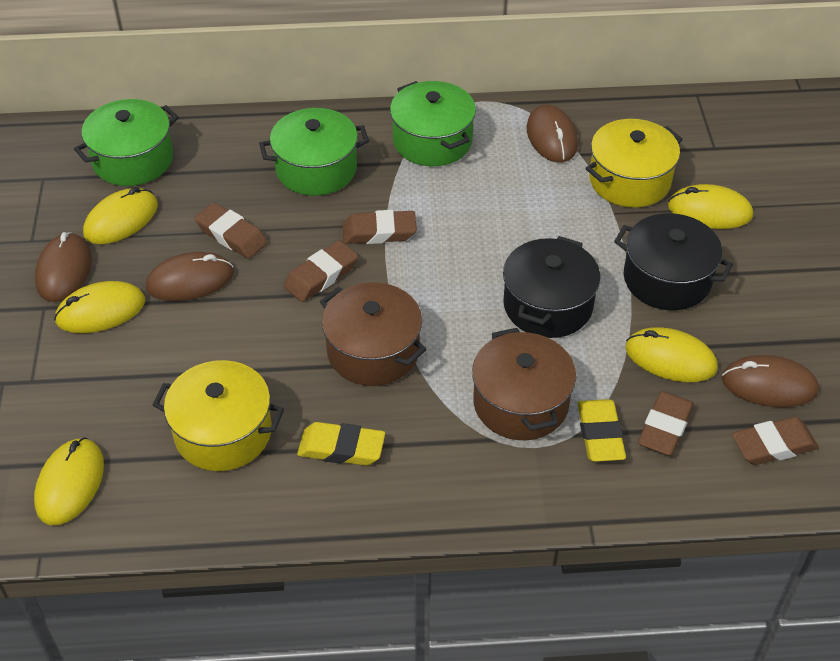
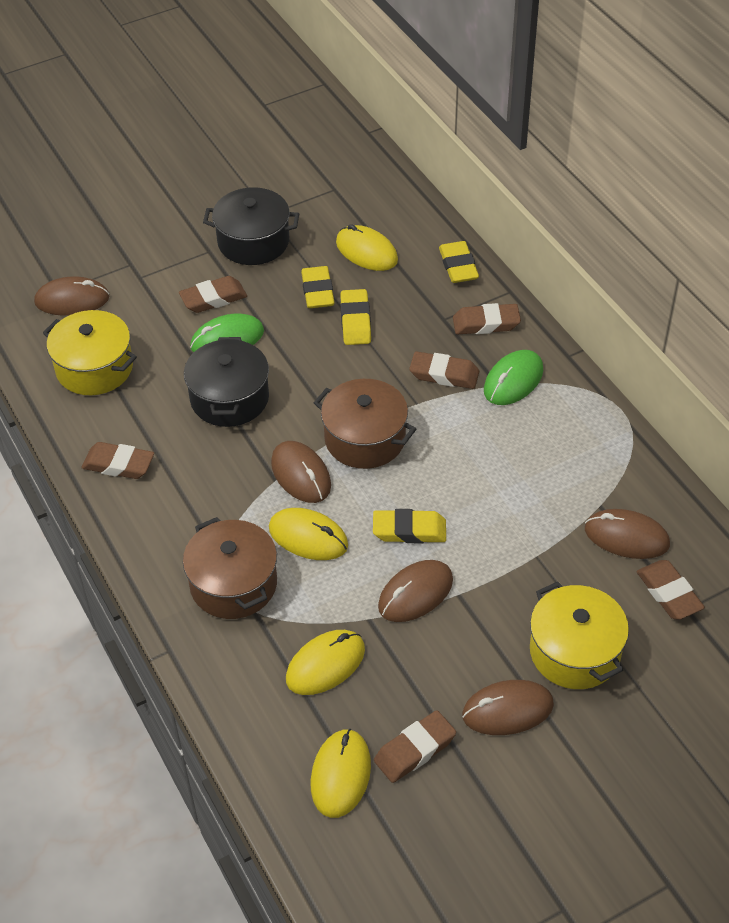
brown eraser: [194,202,268,259] [284,240,358,302] [343,210,417,244] [638,391,694,456] [732,417,819,465] = 5 -> [82,442,154,479] [179,276,247,313] [374,710,456,783] [409,351,479,389] [453,303,521,334] [637,560,705,620] = 6
brown mouse: [35,232,92,302] [146,252,234,301] [527,105,578,162] [722,355,819,408] = 4 -> [34,276,110,316] [271,441,331,503] [378,560,453,622] [462,680,554,735] [585,509,670,559] = 5
green mouse: none = 0 -> [190,314,264,352] [484,350,543,405] = 2
green pot: [74,99,179,186] [259,108,369,196] [390,81,476,166] = 3 -> none = 0
yellow eraser: [297,422,385,466] [578,399,626,462] = 2 -> [301,266,335,308] [340,289,371,345] [373,509,446,543] [439,241,479,283] = 4
yellow mouse: [34,437,104,525] [54,281,145,333] [83,187,158,244] [625,327,717,382] [668,184,753,229] = 5 -> [269,508,348,560] [286,630,365,695] [310,729,371,818] [336,224,398,271] = 4

